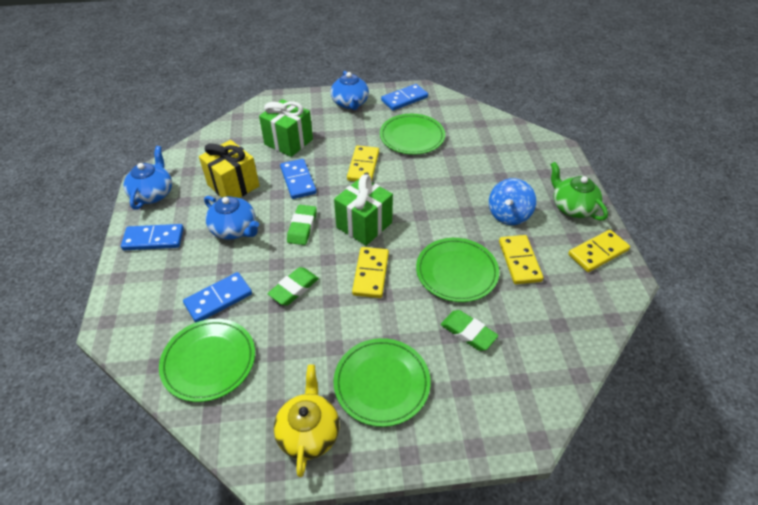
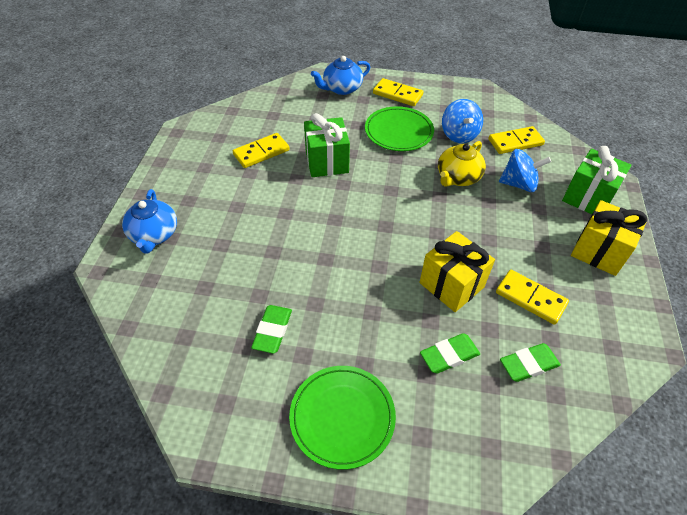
blue domino: [121,224,184,250] [183,272,252,322] [280,159,317,199] [381,84,428,111] = 4 -> none = 0
blue spinning top: [489,178,536,225] = 1 -> [442,99,483,143] [499,149,551,192] = 2
blue teapot: [123,146,172,210] [204,196,259,240] [331,71,369,110] = 3 -> [122,189,177,254] [311,56,370,95] = 2
green plate: [159,319,255,402] [333,338,431,427] [380,114,445,155] [416,238,499,302] = 4 -> [289,366,396,470] [365,106,434,151] = 2
green teapot: [550,162,608,221] = 1 -> none = 0
yellow gift: [199,140,260,198] = 1 -> [420,231,495,312] [571,200,647,276] = 2

